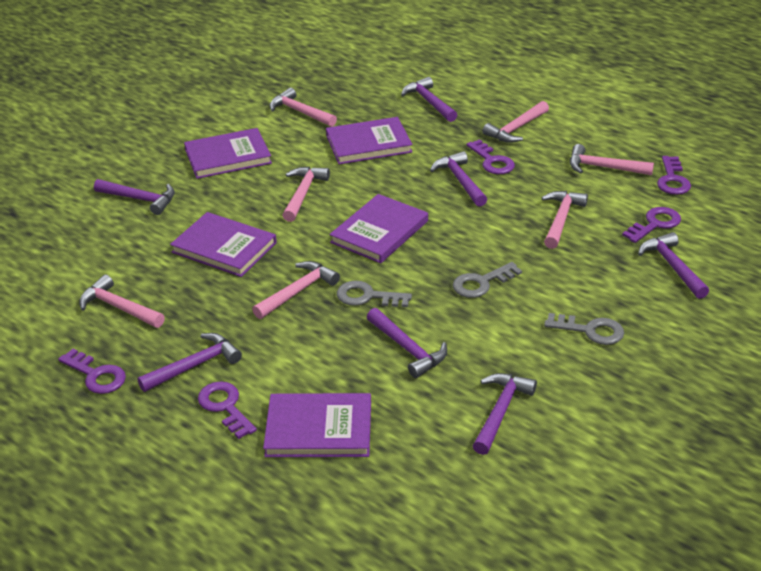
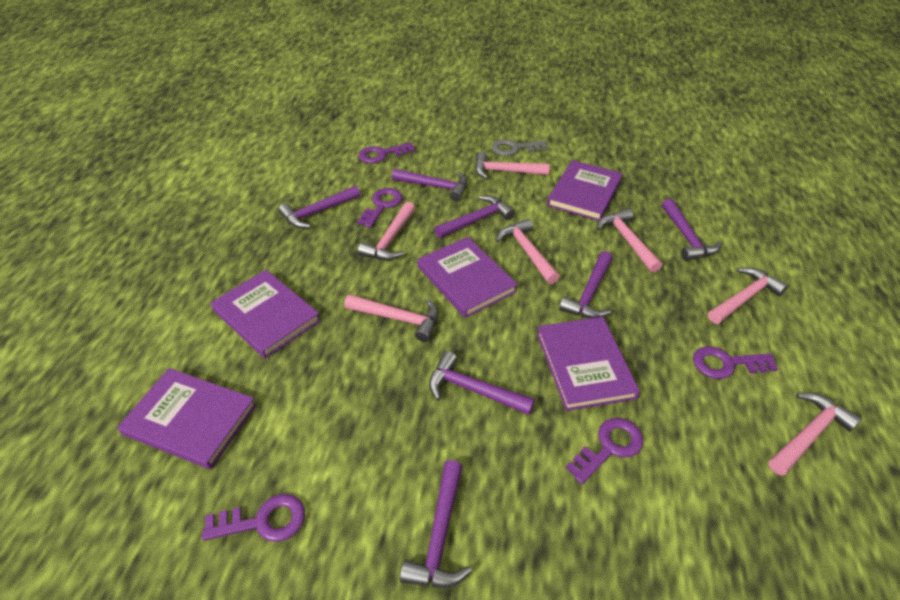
grey key: [337,281,412,307] [453,262,522,298] [544,313,624,345] = 3 -> [492,139,548,156] = 1

